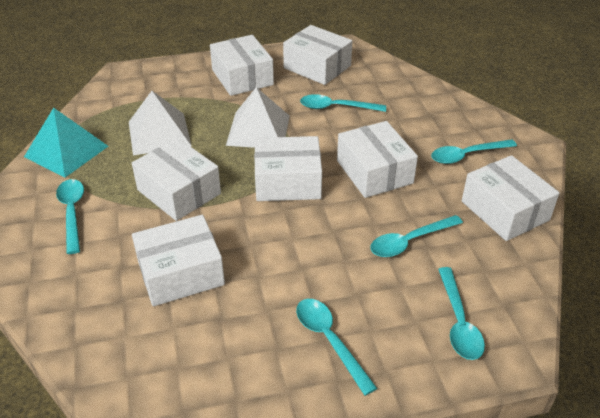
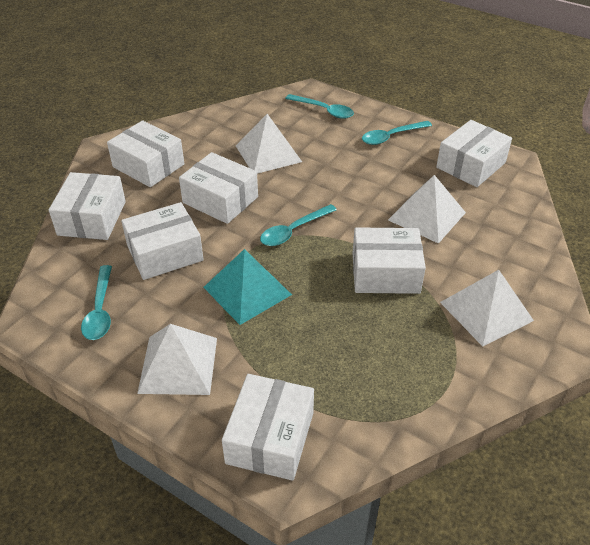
turquoise spoon: [56,179,84,254] [296,299,378,396] [300,94,386,112] [370,215,463,257] [431,139,517,164] [438,267,485,360] = 6 -> [81,265,112,340] [260,204,337,246] [285,94,354,119] [362,121,432,145] = 4
white pyramid: [129,91,191,155] [226,87,290,148] = 2 -> [137,324,217,395] [236,114,302,174] [388,175,466,244] [440,270,534,347] = 4

